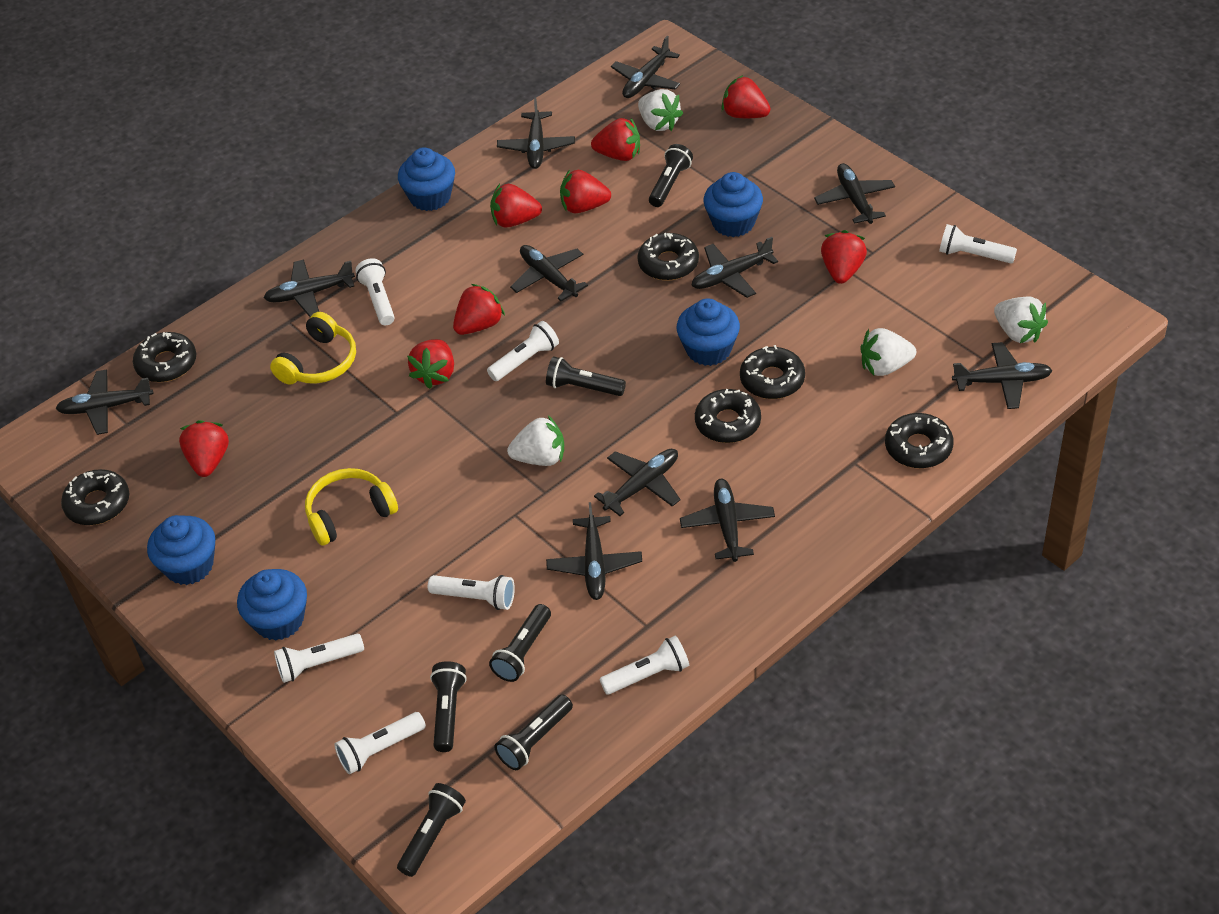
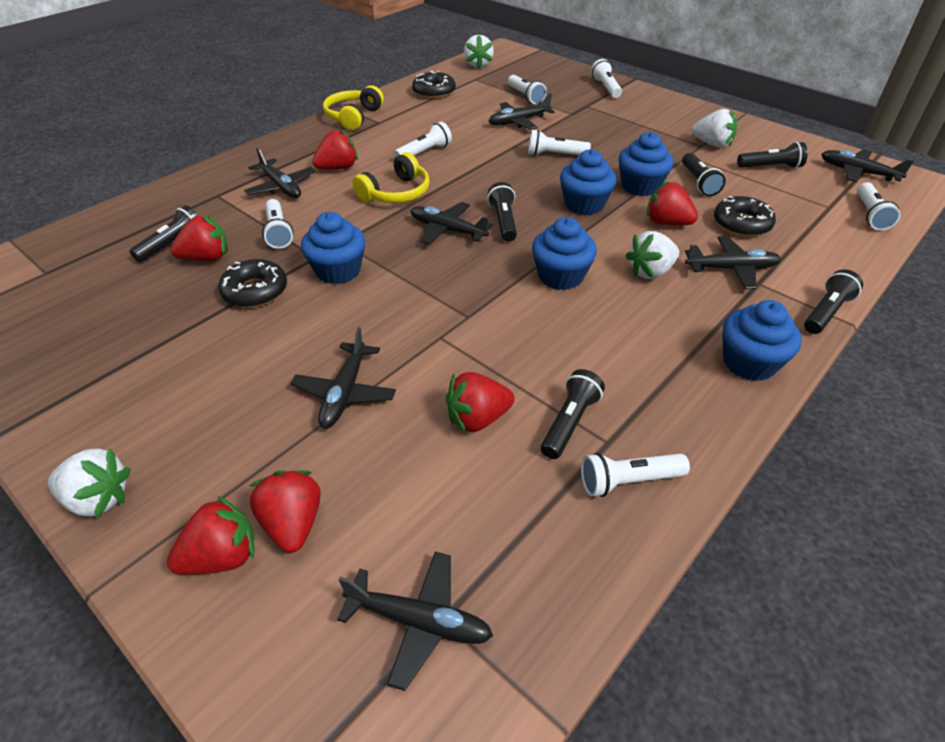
black donut: [61,469,129,525] [133,332,196,382] [637,233,699,281] [695,389,761,443] [740,345,805,399] [885,413,954,468] = 6 -> [218,259,287,308] [412,71,456,99] [714,196,776,237] = 3
black plane: [56,370,153,435] [264,260,355,317] [497,98,575,169] [510,245,588,301] [546,502,642,600] [594,449,681,516] [611,36,680,98] [680,479,775,562] [691,237,778,298] [814,163,895,224] [952,342,1053,409] = 11 -> [244,147,315,198] [290,327,396,429] [337,552,493,691] [410,202,493,245] [489,93,555,130] [685,236,781,289] [821,149,914,182] = 7
red strawberry: [179,420,229,477] [407,339,454,389] [453,284,505,335] [490,184,542,228] [560,169,611,213] [591,118,640,161] [721,75,771,118] [821,230,867,284] = 8 -> [167,496,255,575] [171,215,228,261] [250,470,321,553] [312,129,358,170] [446,372,515,434] [647,182,698,226] = 6

